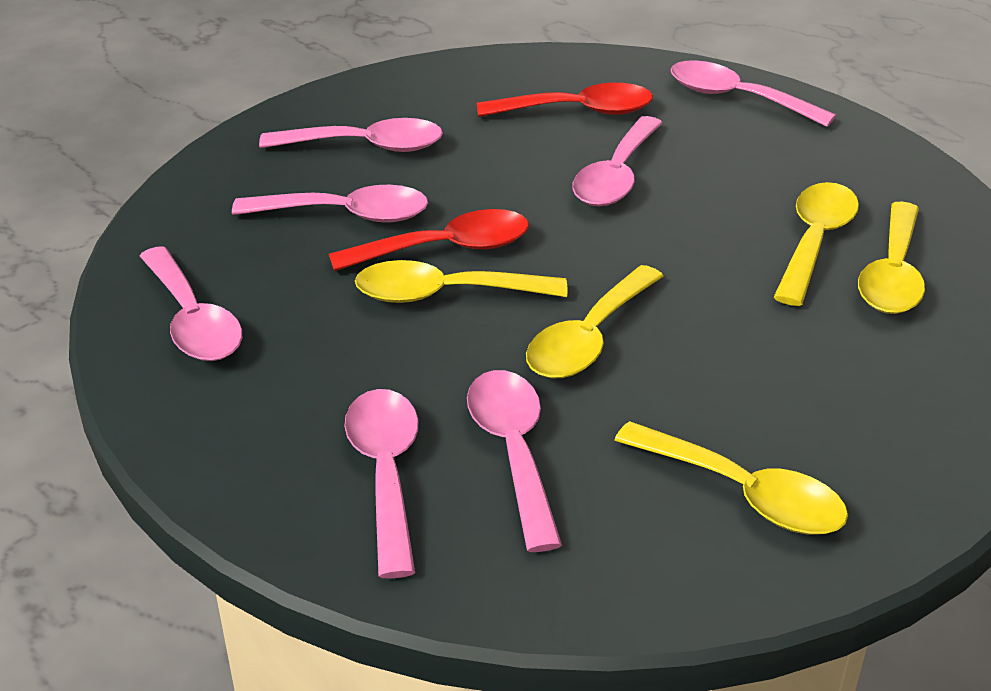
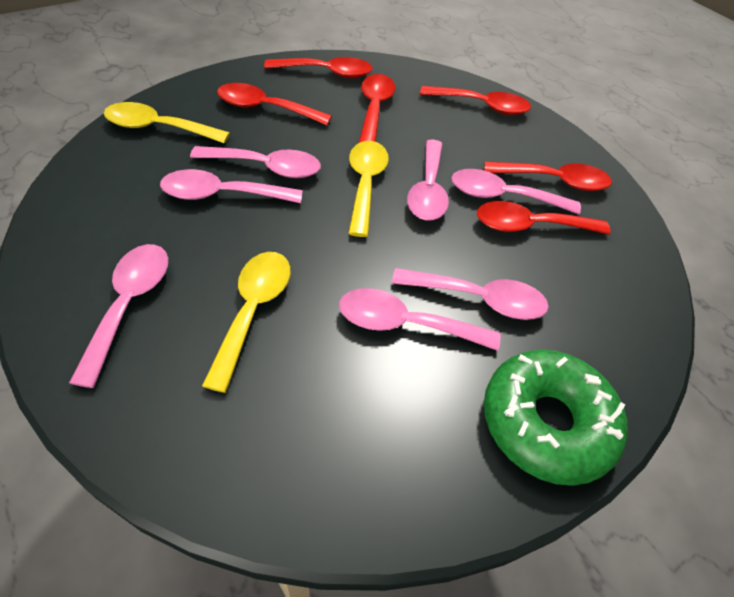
green donut: none = 0 -> [484,350,628,486] = 1
red spoon: [329,209,529,271] [477,83,653,117] = 2 -> [217,83,332,125] [264,57,373,78] [359,74,395,143] [420,86,531,115] [477,201,611,235] [484,162,612,191] = 6
yellow spoon: [355,260,567,303] [526,265,663,378] [614,421,848,534] [773,182,859,306] [858,202,925,314] = 5 -> [104,102,230,144] [202,252,290,393] [348,141,389,237] = 3

